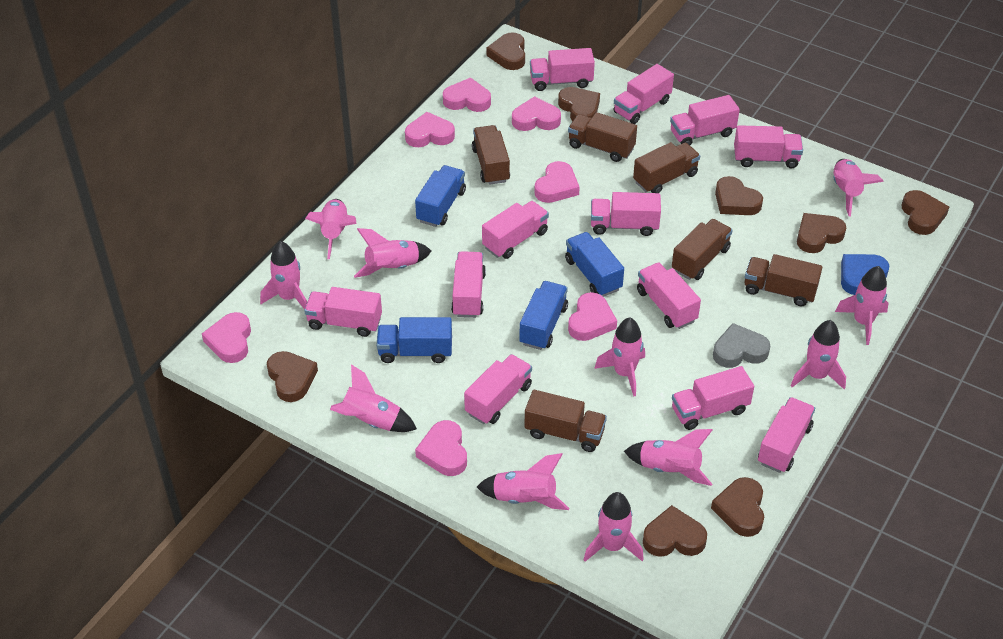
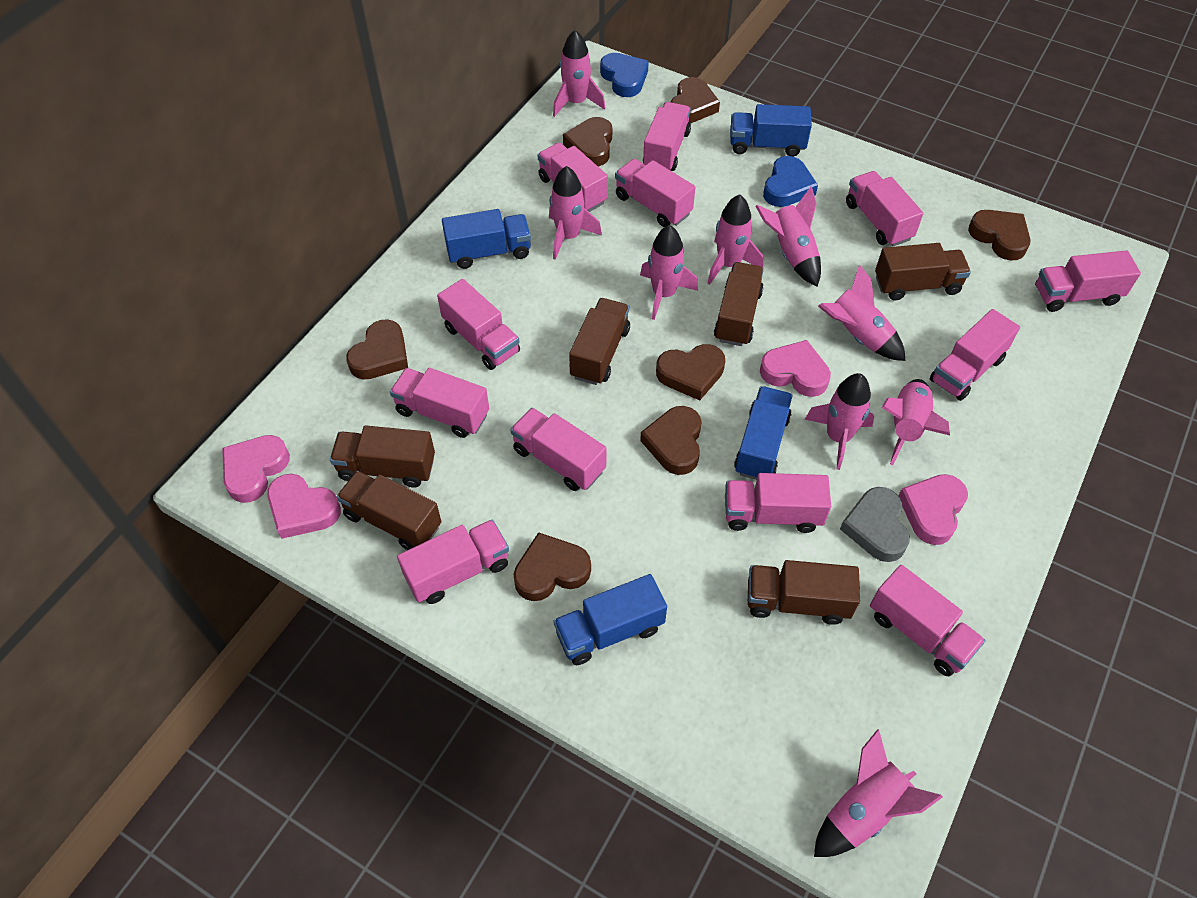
blue heart: [841,254,889,295] = 1 -> [600,53,649,97] [763,156,818,207] = 2
brown heart: [267,351,318,402] [486,32,525,70] [558,87,600,121] [643,505,707,557] [711,477,764,537] [715,176,763,215] [797,213,846,253] [902,190,949,235] = 8 -> [346,319,408,380] [514,532,591,601] [563,117,612,167] [640,406,702,475] [656,344,725,400] [671,77,720,123] [968,210,1031,261] = 7
pink heart: [202,312,251,363] [405,112,455,147] [415,420,467,476] [443,78,491,112] [512,96,561,131] [534,161,580,203] [568,292,617,341] = 7 -> [222,435,290,503] [267,474,341,539] [760,340,831,397] [898,474,968,545] = 4
pink rocket: [260,241,307,309] [305,199,357,259] [330,364,417,432] [354,228,431,278] [477,453,569,510] [584,492,644,562] [594,318,645,397] [624,429,712,486] [791,320,846,389] [833,159,884,217] [835,266,889,345] = 11 -> [549,166,602,260] [553,30,605,117] [640,225,698,320] [707,194,763,285] [755,187,821,287] [805,373,874,470] [814,729,943,857] [818,264,905,361] [882,379,950,465] = 9

